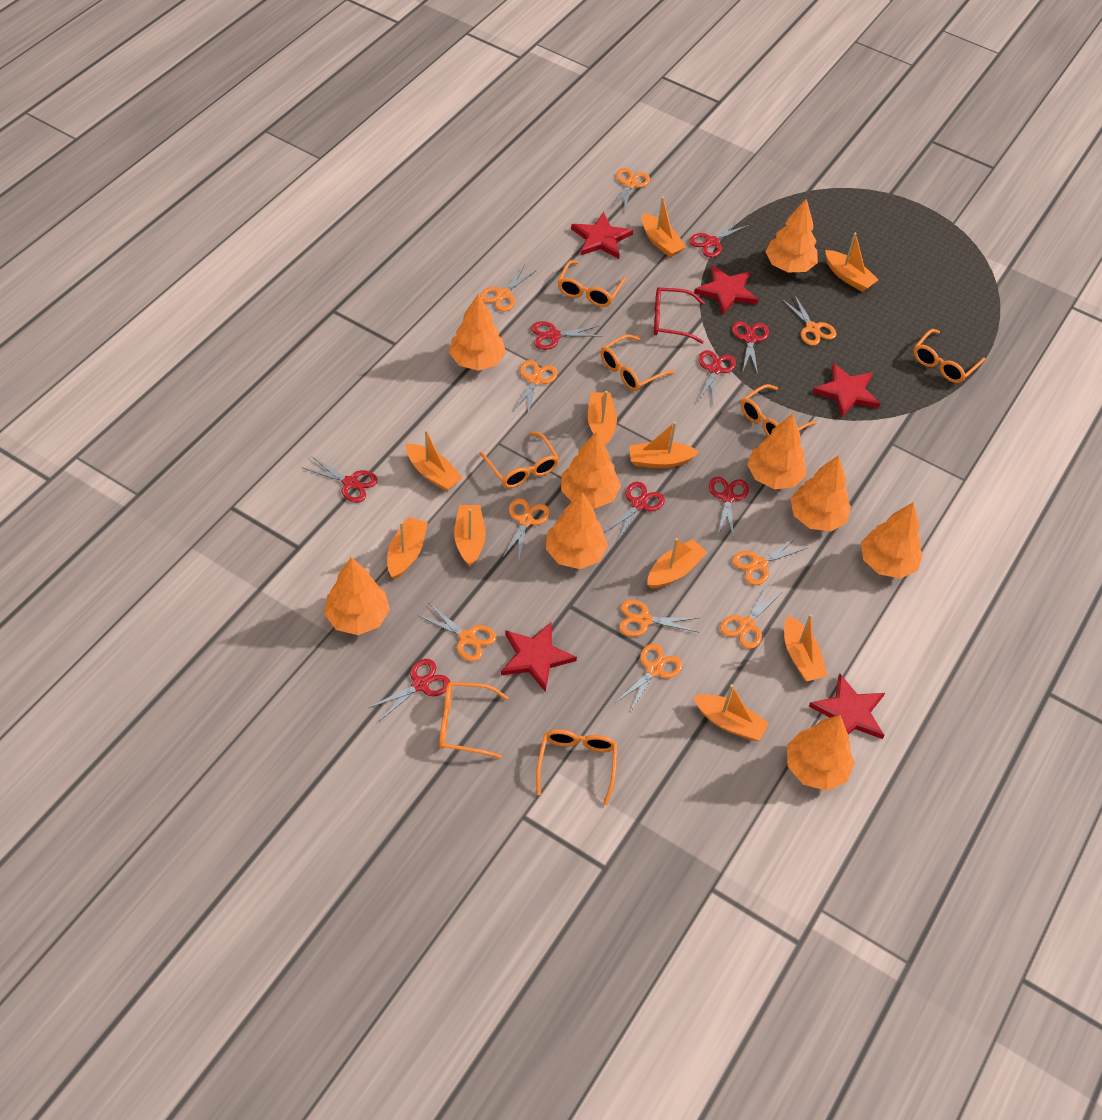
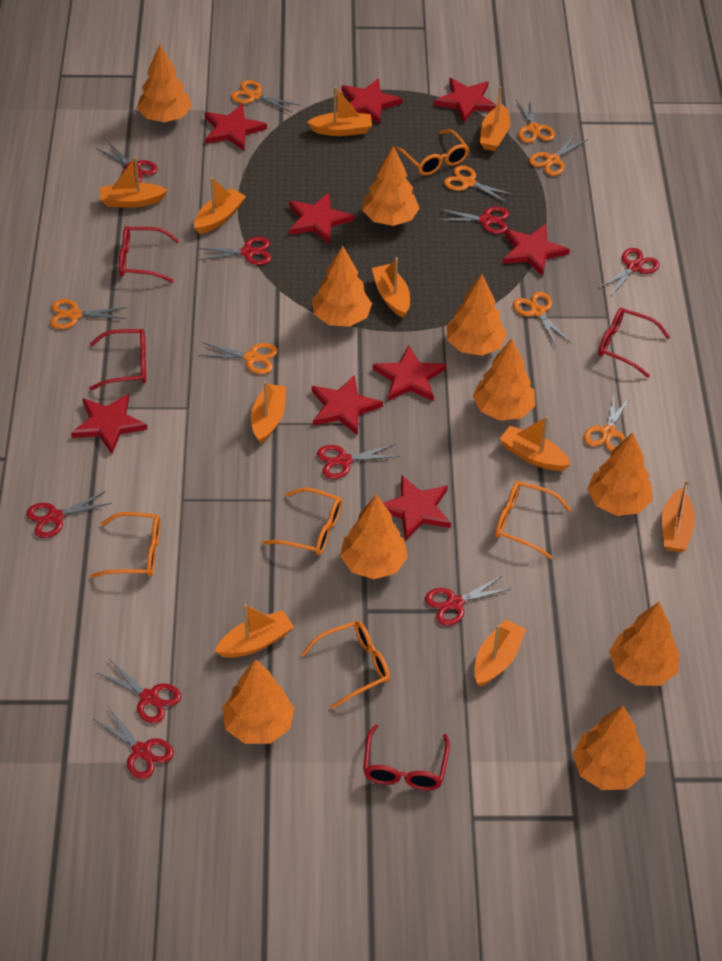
orange glasses: [439,682,508,758] [479,432,559,488] [536,729,618,806] [558,260,626,307] [601,334,675,391] [741,384,817,436] [914,329,985,383] = 7 -> [91,512,161,578] [262,487,342,555] [302,621,390,709] [395,129,469,176] [495,481,572,559] = 5
orange scissors: [418,602,496,661] [480,264,537,312] [502,498,550,564] [513,360,558,414] [611,168,650,213] [615,643,683,712] [619,600,699,637] [720,586,782,649] [732,537,807,585] [782,294,836,346] = 10 -> [50,299,127,329] [198,342,278,374] [231,80,299,113] [444,165,515,203] [513,292,571,347] [516,97,555,143] [529,135,588,176] [584,395,631,452] = 8
orange tree: [324,557,390,635] [449,294,506,371] [546,492,608,569] [561,431,621,509] [747,413,807,489] [765,199,818,273] [787,715,855,791] [791,455,851,531] [861,503,923,579] = 9 -> [137,44,192,122] [222,659,294,744] [312,246,372,327] [340,494,408,579] [362,146,420,226] [447,274,507,356] [473,338,535,421] [573,706,646,790] [587,432,653,516] [609,602,680,686] = 10
red glasses: [654,287,704,344] = 1 -> [89,329,146,390] [119,226,179,283] [363,724,450,790] [598,308,670,378] = 4
red scissors: [303,456,378,503] [368,659,450,721] [531,321,602,350] [604,482,665,541] [689,219,749,257] [698,350,736,403] [709,477,749,539] [732,321,769,374] = 8 -> [26,491,112,538] [94,708,174,779] [96,141,157,182] [96,659,181,723] [198,237,271,265] [317,444,400,479] [425,576,511,626] [437,207,509,234] [598,248,660,296] = 9
red star: [501,622,577,692] [571,212,633,259] [694,265,758,315] [809,674,885,739] [812,363,880,418] = 5 -> [71,393,148,454] [205,104,267,151] [289,193,354,244] [312,375,383,436] [342,78,403,124] [373,345,446,401] [383,476,451,540] [434,78,496,123] [503,224,570,276] = 9

